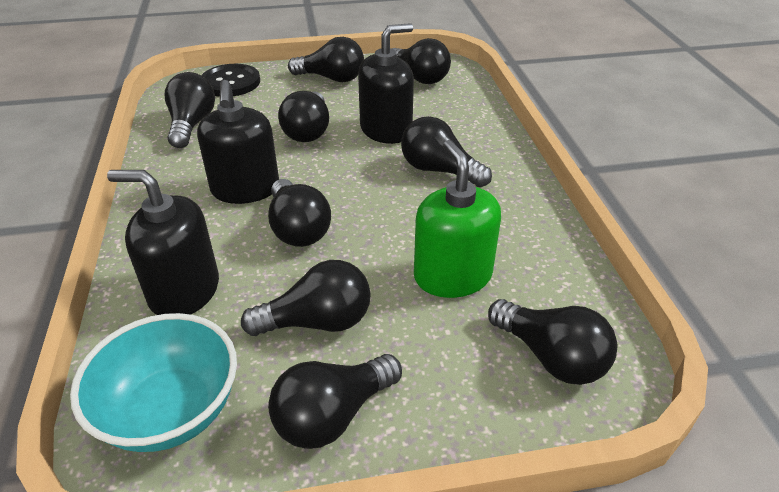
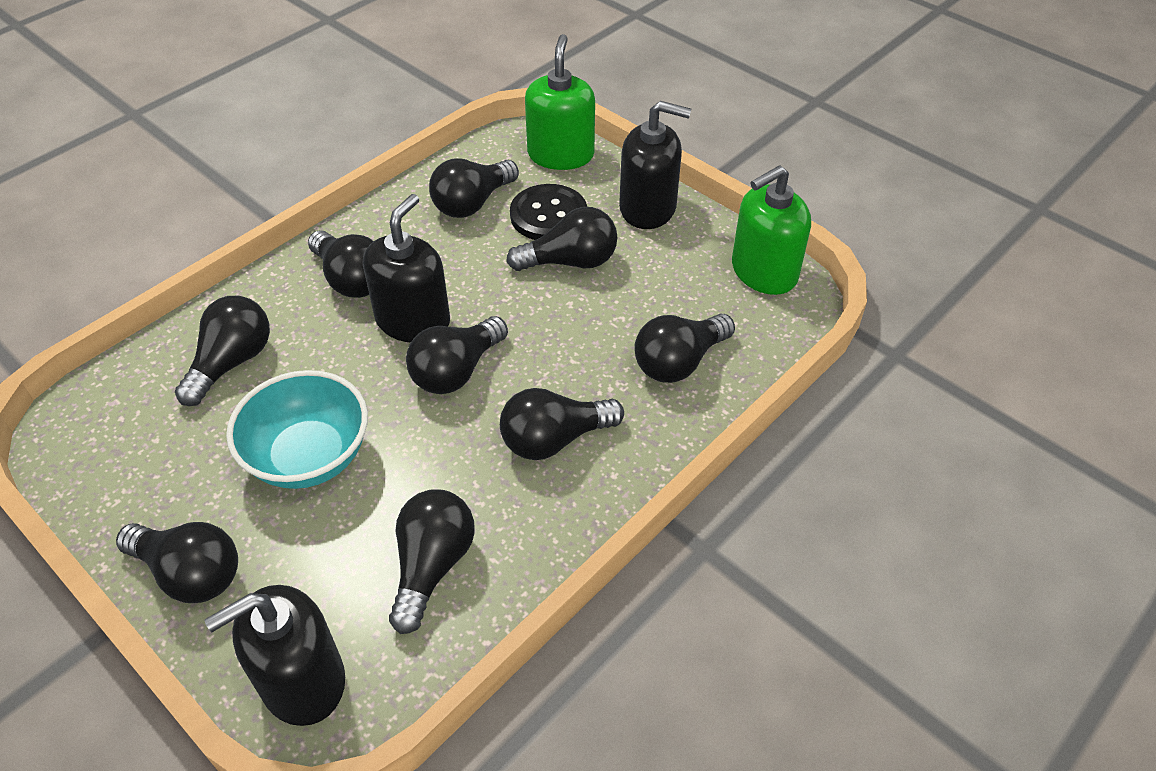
green soap dispenser: [414,140,501,298] = 1 -> [525,34,595,170] [732,165,811,295] = 2

